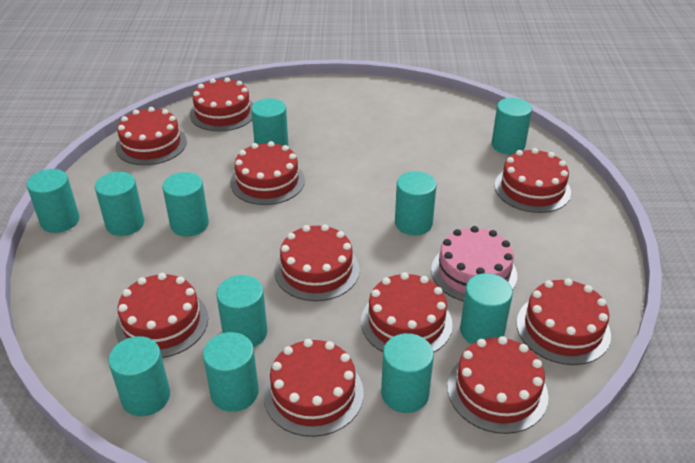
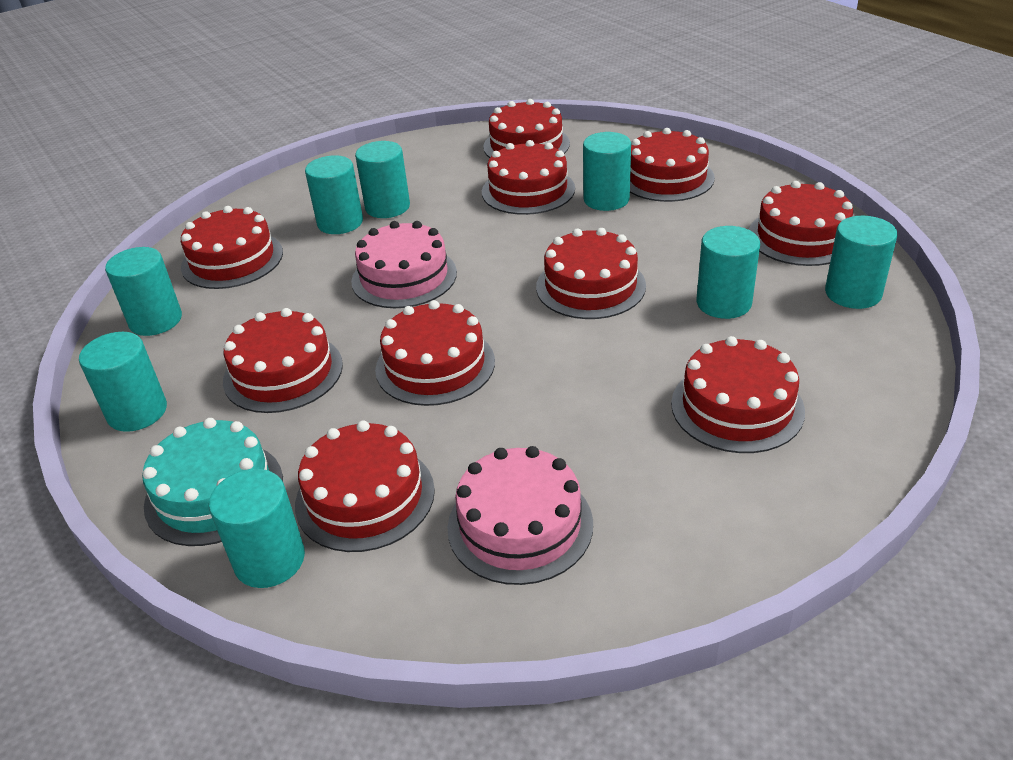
pink cake: [431,226,517,301] = 1 -> [351,221,457,308] [447,446,593,585] = 2
turquoise cake: none = 0 -> [142,418,283,546] = 1
turquoise cylinder: [27,169,79,233] [95,172,144,236] [108,336,170,416] [163,172,209,236] [203,332,259,412] [217,275,268,347] [251,98,288,146] [381,333,434,413] [395,171,437,235] [460,273,513,344] [492,98,532,155] = 11 -> [79,332,167,432] [105,247,182,336] [209,469,305,588] [305,155,363,234] [355,141,410,218] [583,132,631,211] [696,226,760,319] [825,216,897,309] = 8

